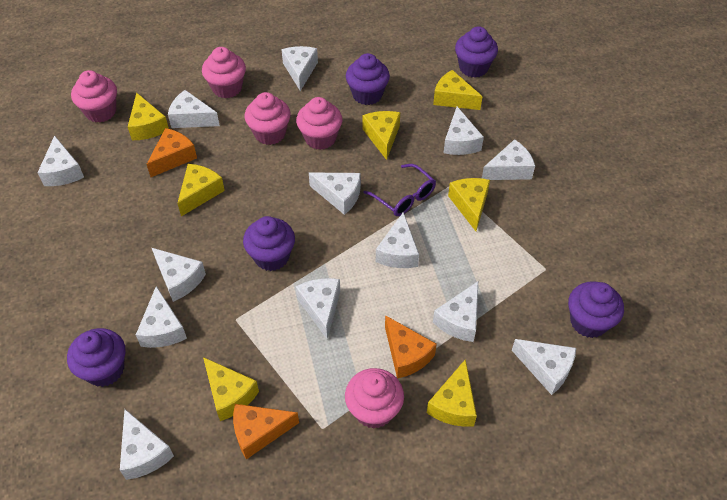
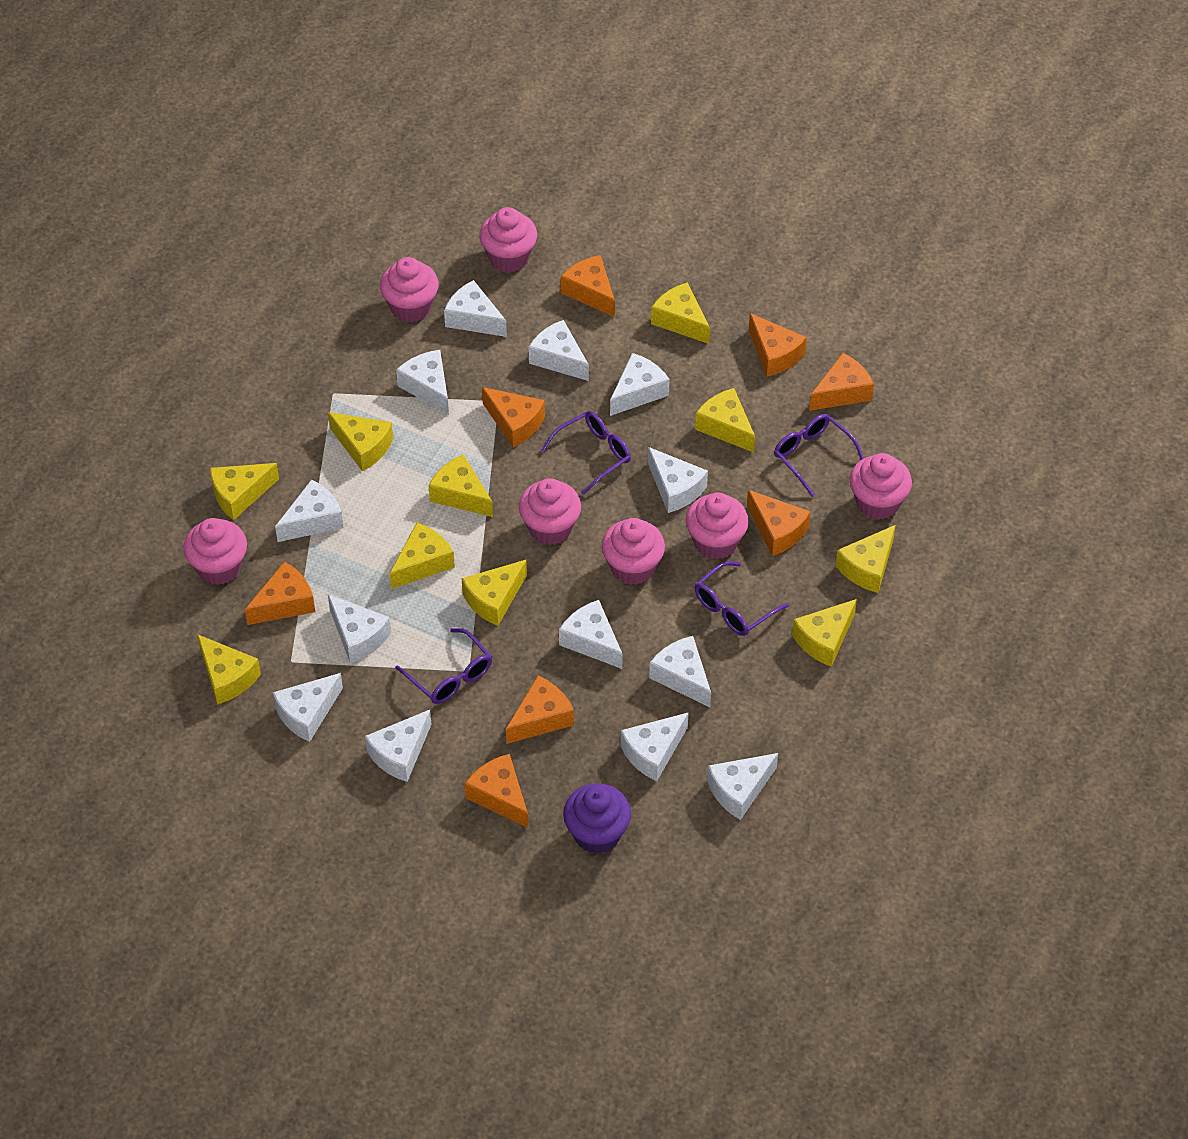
orange cheese: [147,128,197,177] [233,404,299,459] [385,315,437,378] = 3 -> [245,562,315,625] [465,754,528,828] [482,387,545,448] [506,676,574,744] [561,255,615,317] [747,490,811,556] [749,313,807,377] [809,353,874,411] = 8
pink cupcake: [71,70,117,123] [202,47,246,98] [245,92,291,145] [296,97,342,150] [345,368,404,429] = 5 -> [183,518,247,585] [380,257,439,322] [479,207,537,272] [519,478,581,545] [602,518,665,585] [686,492,749,560] [850,453,912,520] = 7
purple cupcake: [67,328,126,387] [243,216,295,271] [346,53,390,105] [455,26,498,78] [568,281,624,338] = 5 -> [563,783,631,854] = 1
purple glasses: [363,164,436,216] = 1 -> [395,628,492,704] [541,411,631,495] [695,561,789,636] [774,414,864,497] = 4
yellow cheese: [128,93,169,140] [177,164,225,216] [203,357,259,421] [362,111,400,160] [427,359,477,427] [433,70,483,110] [448,178,490,231] = 7 -> [197,634,261,705] [210,463,279,520] [328,412,393,471] [390,523,455,589] [429,454,493,517] [462,559,527,626] [651,283,710,344] [695,388,755,453] [792,599,857,667] [835,525,896,593] = 10

